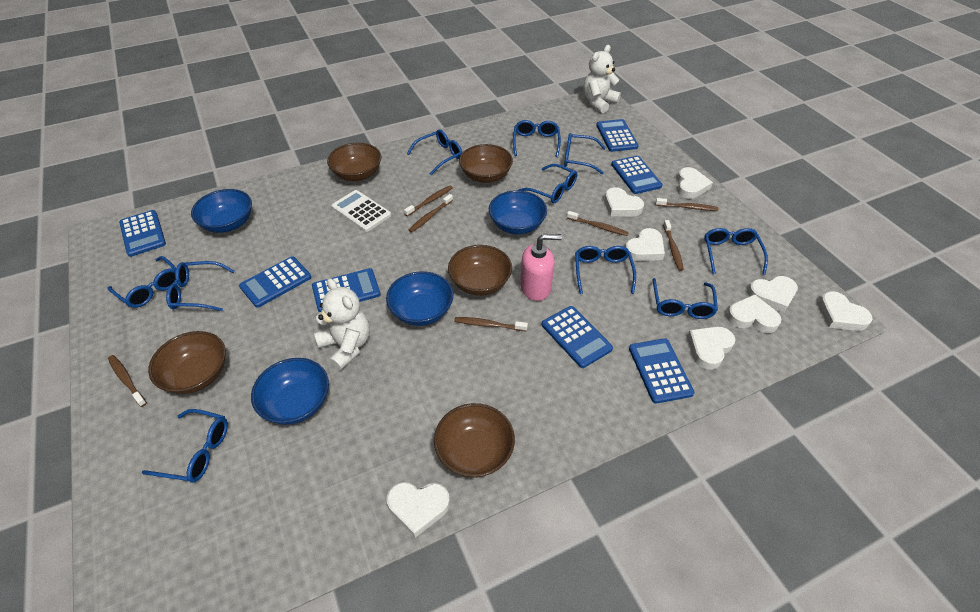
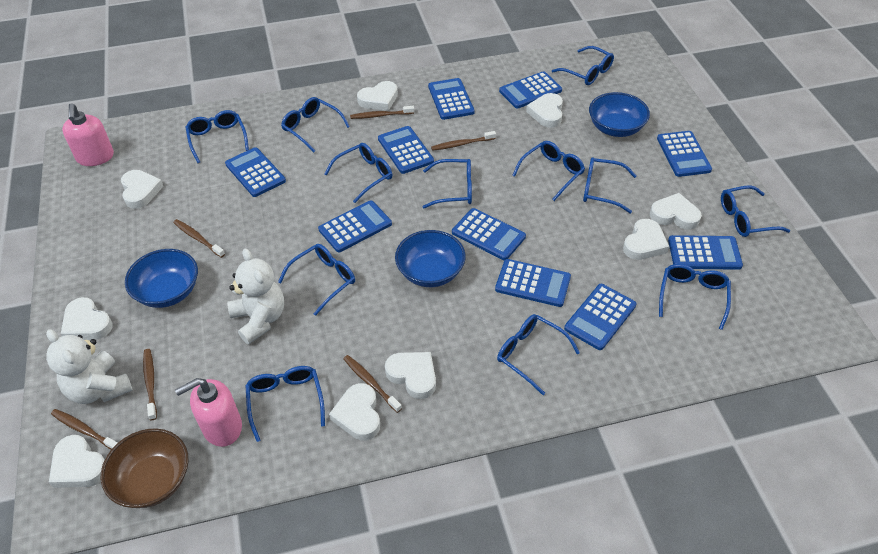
blue bowl: [191,189,252,233] [251,358,329,425] [386,272,453,326] [489,190,547,234] = 4 -> [125,249,198,308] [395,230,466,287] [589,92,650,137] = 3
blue calculator: [119,210,166,257] [239,256,311,308] [312,268,381,312] [542,306,613,368] [596,119,639,152] [611,156,663,194] [629,338,694,404] = 7 -> [225,147,286,197] [318,200,392,252] [378,126,434,174] [428,78,475,120] [452,208,526,260] [495,259,571,307] [499,71,562,109] [564,284,636,350] [657,131,712,177] [668,235,743,270] = 10
blue glasses: [107,256,176,308] [142,409,228,483] [166,261,235,311] [407,129,462,175] [513,120,561,157] [519,164,577,204] [564,133,606,174] [575,246,636,294] [653,278,718,319] [704,228,768,275] = 10 -> [185,110,249,163] [245,366,325,442] [278,244,355,316] [281,97,350,152] [324,143,392,203] [423,159,472,209] [497,314,580,395] [512,141,585,201] [552,46,614,85] [583,158,637,213] [659,264,731,330] [721,185,790,237] = 12
brown bowl: [148,331,226,394] [327,143,381,181] [434,403,515,478] [448,245,512,296] [459,144,513,183] = 5 -> [101,428,189,508] = 1
brown toothbrush: [108,355,147,407] [404,185,453,216] [409,194,453,233] [454,317,528,331] [567,211,629,236] [655,198,718,211] [663,220,684,271] = 7 -> [51,409,118,450] [143,349,157,420] [173,219,225,258] [343,355,402,413] [350,106,414,119] [431,131,496,151] = 6
pink soap dispenser: [520,234,562,301] = 1 -> [62,104,114,166] [175,378,242,447] = 2
white calculator: [331,190,391,232] = 1 -> none = 0
white heart: [387,482,450,538] [604,187,644,216] [625,228,665,261] [677,167,713,199] [687,327,735,370] [727,294,781,333] [748,276,798,312] [819,291,872,331] = 8 -> [49,435,105,488] [61,297,113,340] [121,170,164,209] [329,383,380,440] [357,81,398,111] [385,352,436,399] [526,93,563,128] [623,219,669,260] [650,193,702,230] = 9

